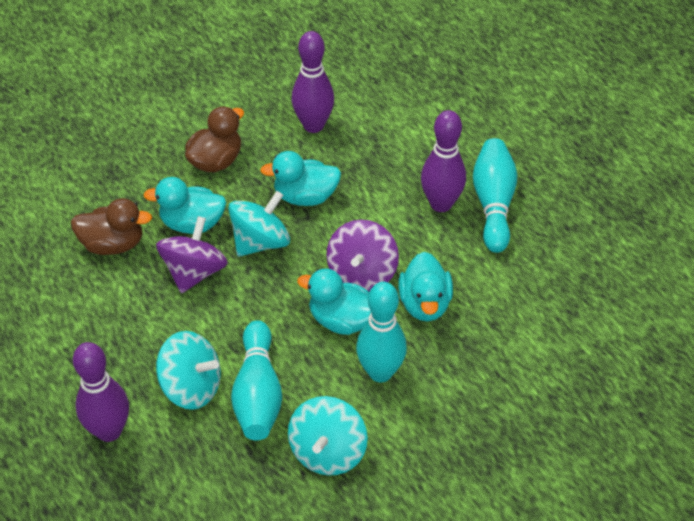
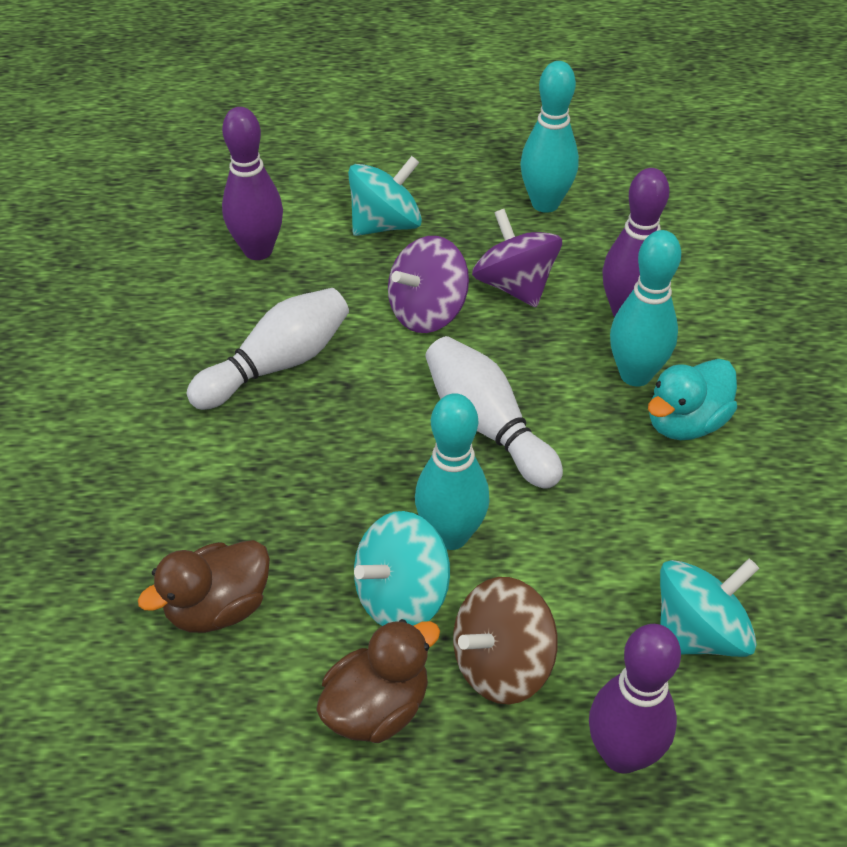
brown spinning top: none = 0 -> [453,577,558,704] = 1
turquoise duck: [143,177,226,234] [260,151,341,206] [297,268,371,335] [398,252,453,321] = 4 -> [648,359,737,440] = 1
white bowling pin: none = 0 -> [187,288,349,410] [425,336,563,489] = 2

